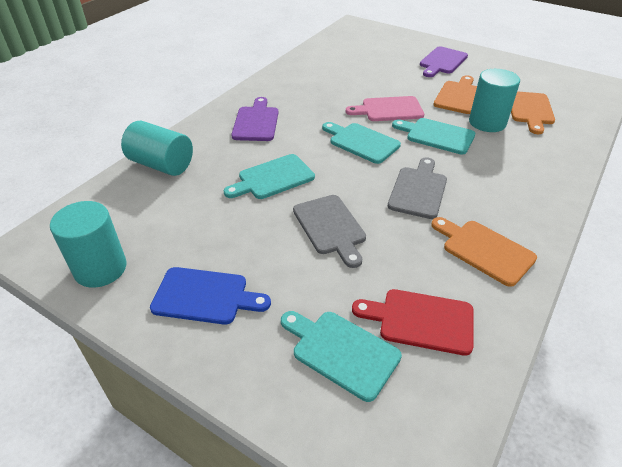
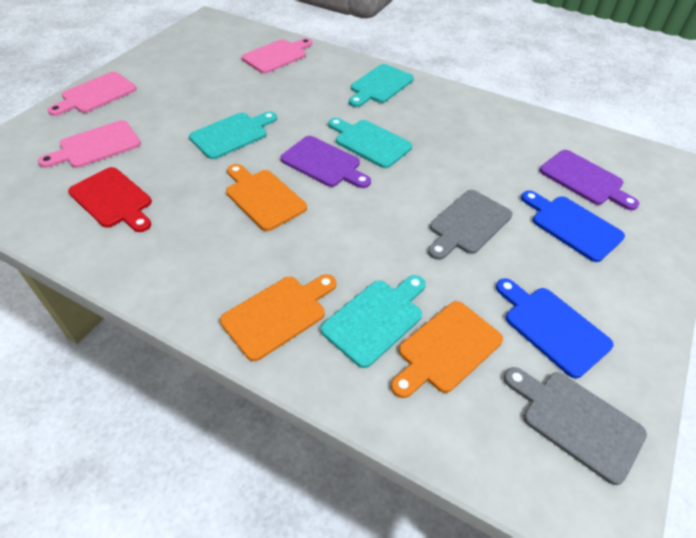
blue cutting board: [150,267,271,325] = 1 -> [496,278,613,379] [521,191,625,262] = 2
pink cutting board: [346,96,424,121] = 1 -> [38,120,141,168] [47,72,137,116] [242,38,312,73] = 3
turquoise cylinder: [50,201,127,288] [121,121,193,176] [469,69,520,132] = 3 -> none = 0

